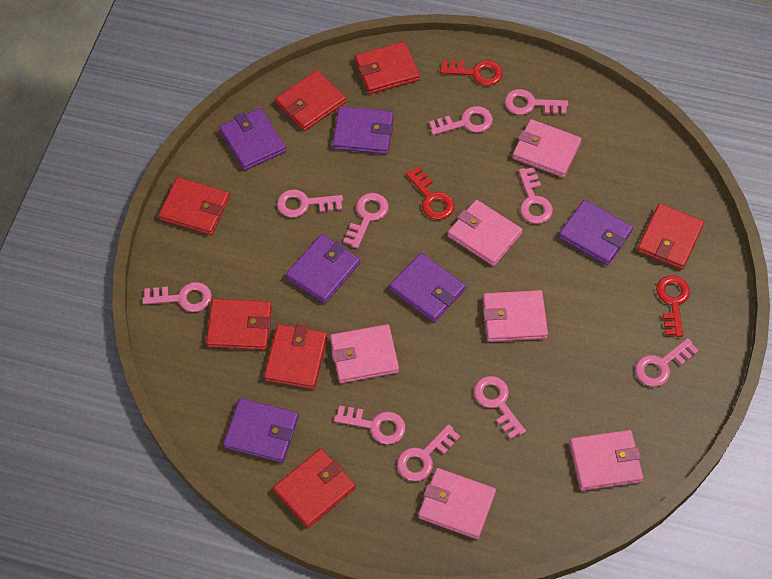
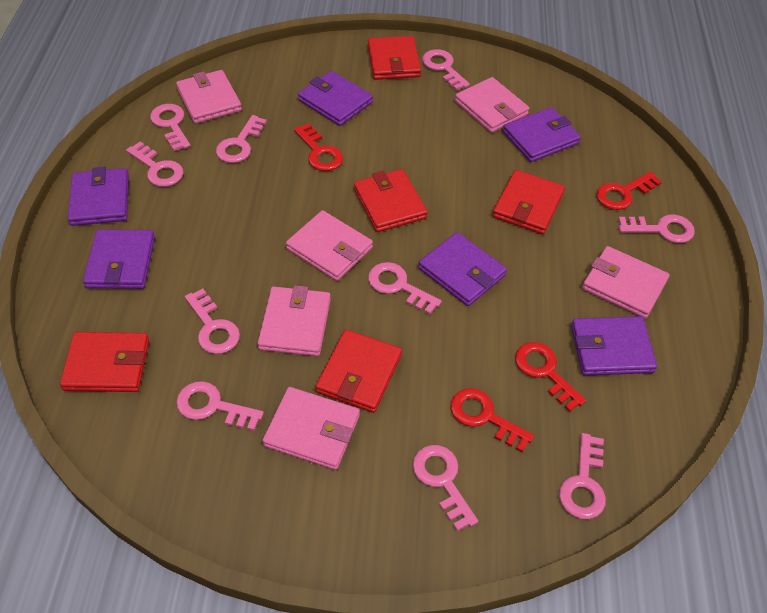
red key: [406,167,454,220] [440,60,503,86] [656,275,690,337] = 3 -> [294,123,343,171] [450,388,534,452] [515,342,586,412] [596,171,662,210] = 4
red wallet: [158,177,230,235] [206,299,272,350] [264,324,327,389] [273,449,356,528] [275,70,346,131] [355,42,420,94] [637,203,704,270] = 7 -> [60,332,149,392] [315,329,402,413] [354,169,428,232] [368,36,421,80] [492,170,565,234] = 5

